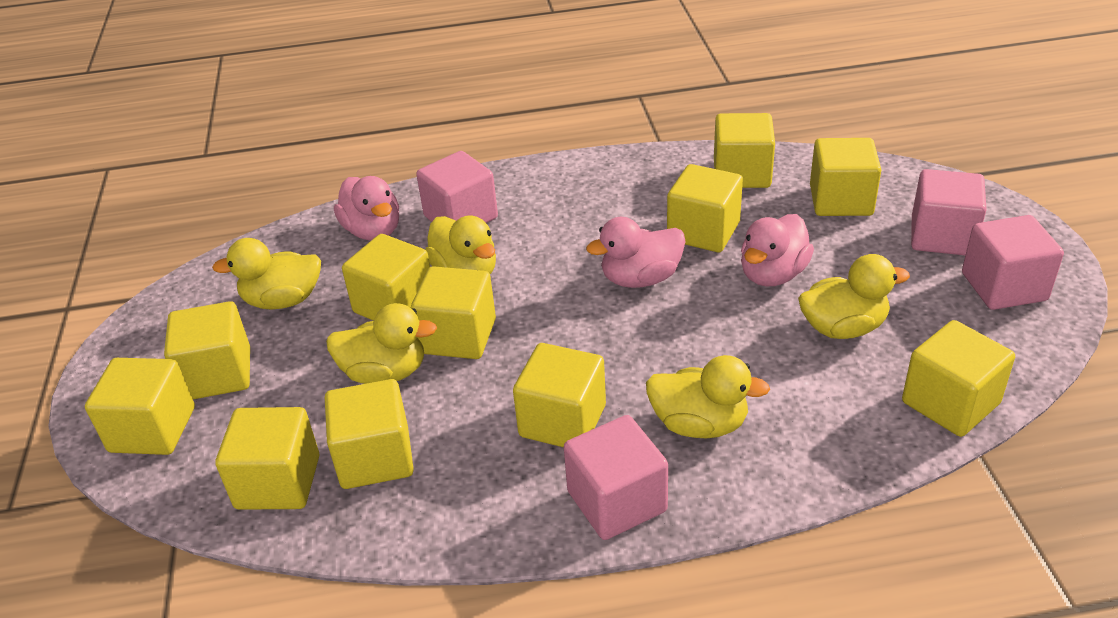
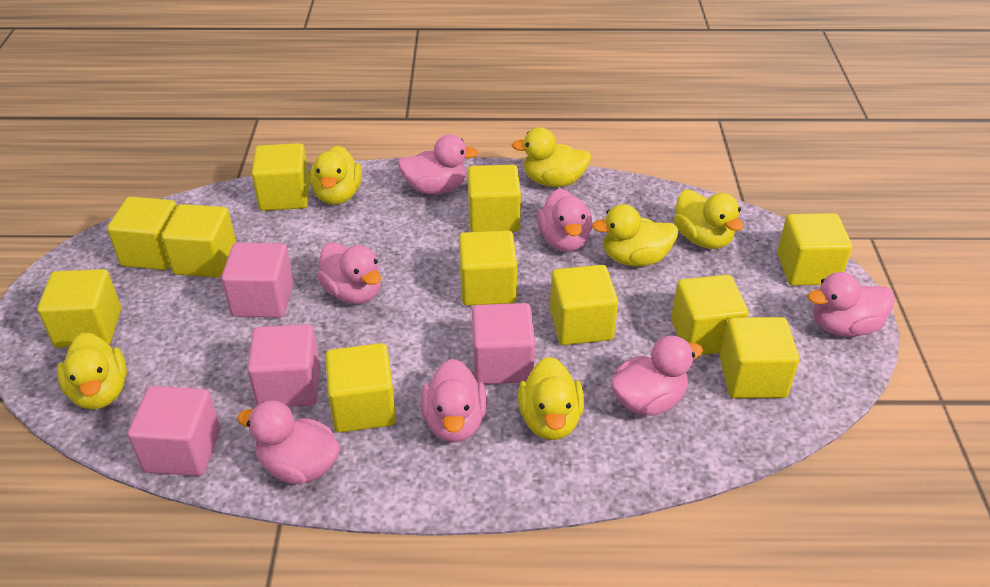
pink duck: [334,176,399,240] [586,217,686,288] [741,214,814,287] = 3 -> [237,400,340,484] [317,242,381,304] [398,134,479,194] [421,359,487,443] [537,188,592,252] [610,336,703,416] [808,272,895,337] = 7
yellow duck: [212,238,321,310] [326,303,437,384] [425,216,496,274] [646,355,770,438] [798,254,910,339] = 5 -> [57,333,127,409] [310,146,362,205] [512,127,592,187] [518,357,584,440] [592,204,678,266] [674,189,744,249] = 6

